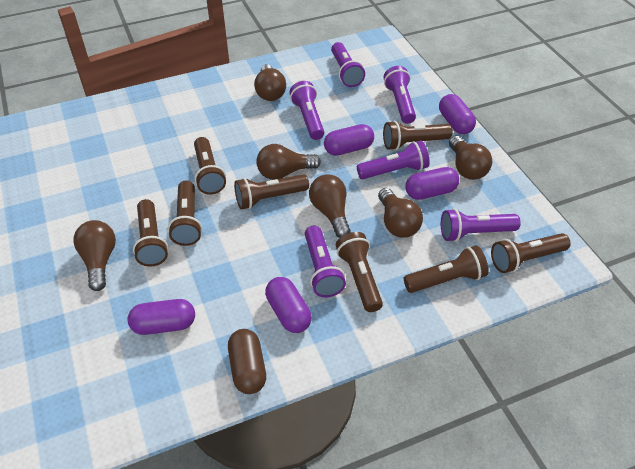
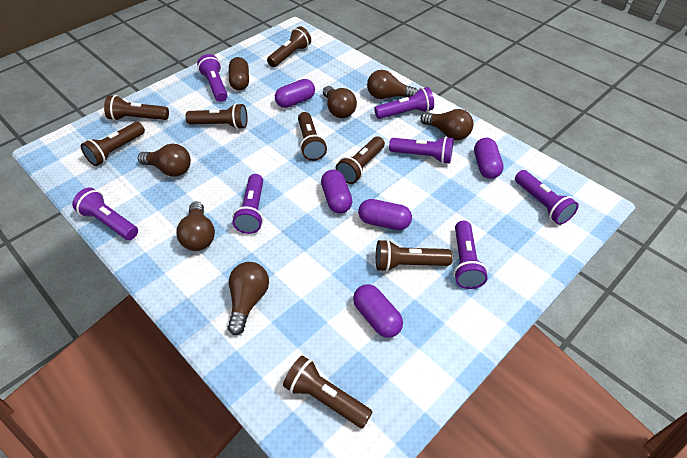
purple flashlight: [290,81,324,140] [305,226,346,297] [331,42,365,87] [357,140,430,179] [384,66,416,124] [441,209,521,242] = 6 -> [72,188,138,240] [197,54,228,102] [232,174,263,234] [374,87,434,119] [389,136,453,164] [454,221,488,289] [515,170,579,225] = 7

